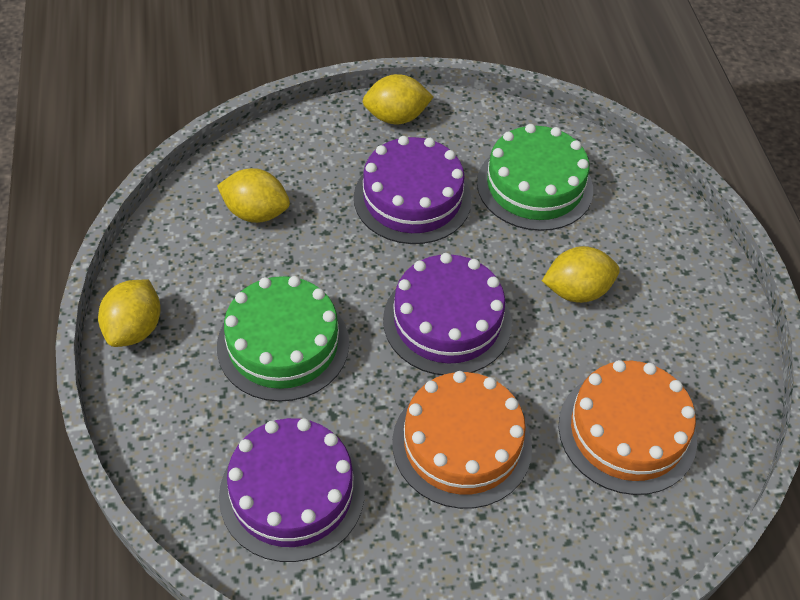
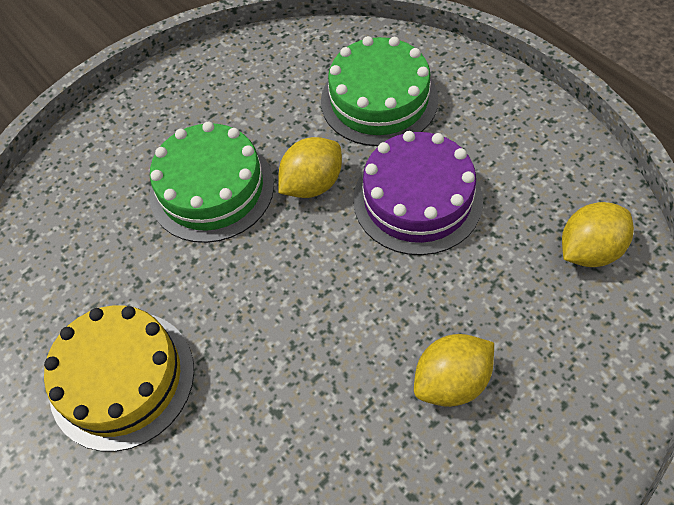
orange cake: [392,371,532,509] [559,360,697,495] = 2 -> none = 0
purple cake: [219,418,365,562] [354,136,472,244] [383,253,512,375] = 3 -> [353,131,483,255] = 1
yellow cake: none = 0 -> [44,305,194,452] = 1
yellow lemon: [98,279,161,347] [217,168,290,223] [362,74,433,124] [542,246,620,303] = 4 -> [278,137,342,198] [414,334,494,407] [562,202,634,267] = 3

